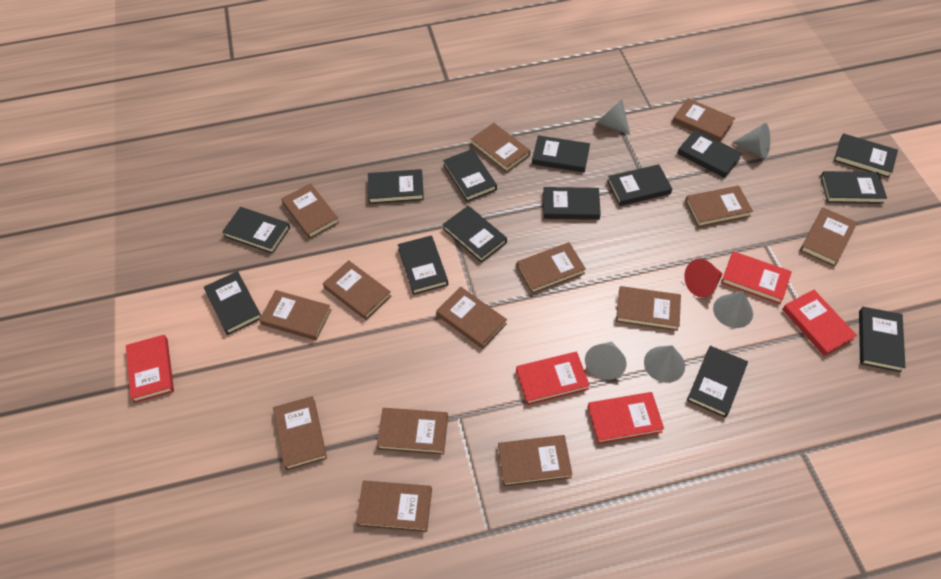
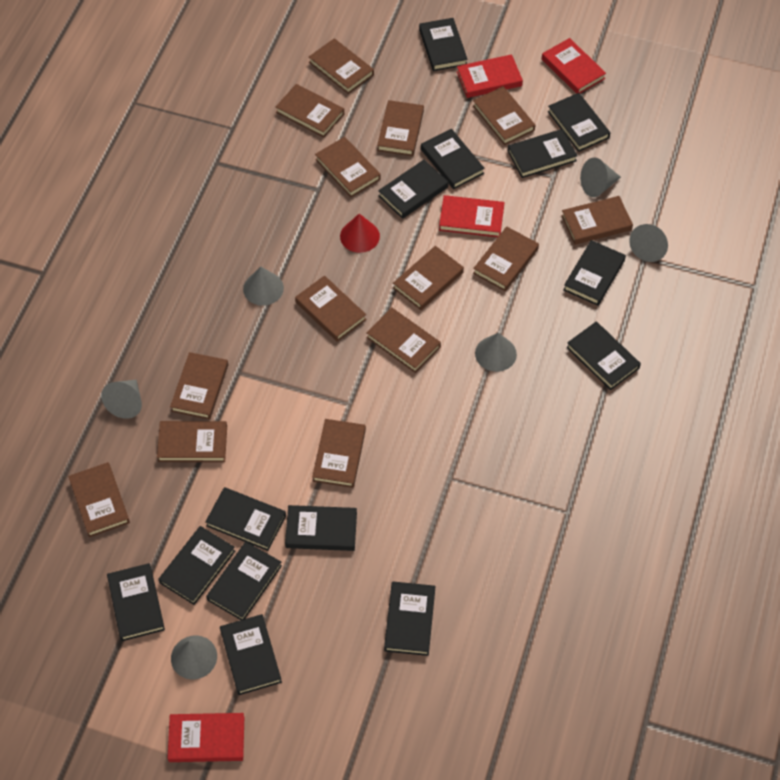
grey cone: [585,342,627,380] [596,100,630,135] [644,345,685,383] [713,291,753,328] [732,123,770,158] = 5 -> [101,380,142,419] [171,635,217,679] [243,266,284,306] [475,333,517,372] [580,157,621,197] [629,224,668,262] = 6
red book: [126,335,174,403] [516,352,590,405] [588,392,664,444] [721,251,792,304] [782,290,857,356] = 5 -> [167,713,244,762] [439,195,504,237] [457,54,523,98] [542,38,606,94] = 4

